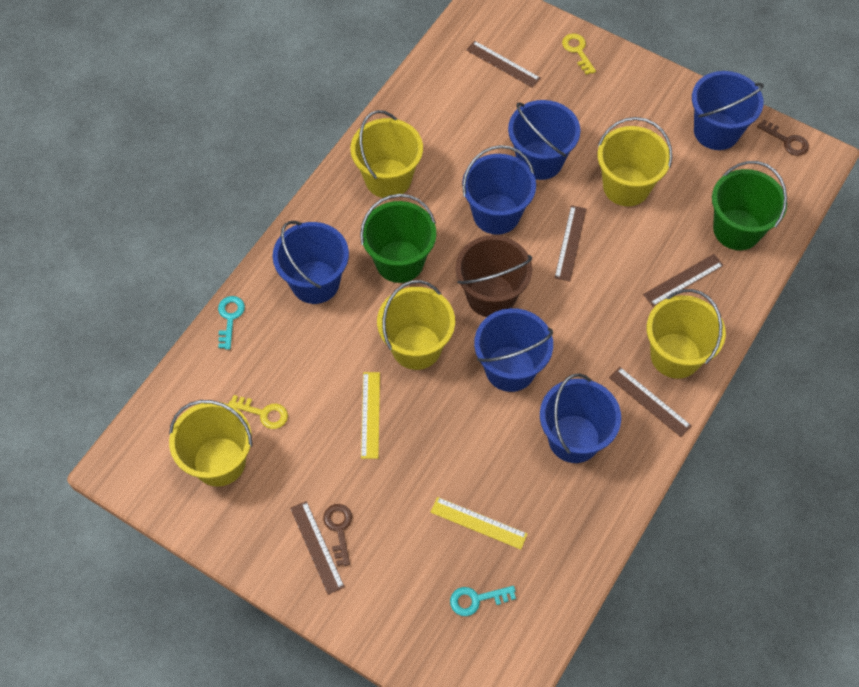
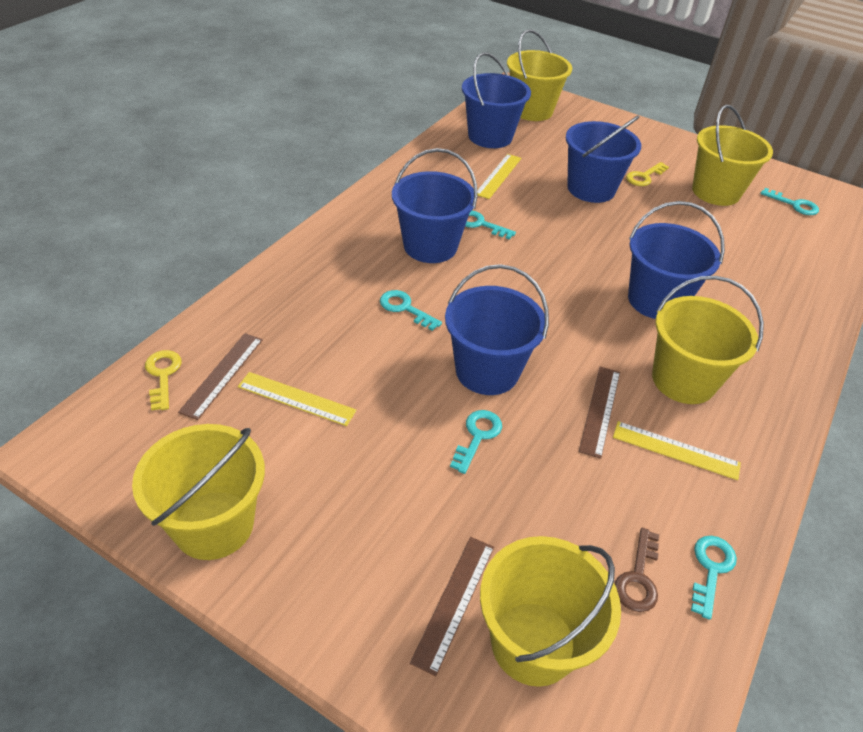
blue bucket: [273,221,349,304] [462,145,536,235] [474,308,553,392] [508,100,580,180] [540,373,621,463] [692,71,764,150] = 6 -> [392,148,478,263] [445,264,549,395] [462,52,531,148] [566,115,641,203] [628,201,725,319] = 5
brown bucket: [456,235,532,317] = 1 -> none = 0
brown key: [323,504,352,566] [757,120,809,156] = 2 -> [615,528,659,612] = 1
brown ruler: [290,501,345,595] [466,41,541,88] [554,205,586,281] [609,367,692,437] [643,254,724,306] = 5 -> [178,333,263,420] [410,537,494,676] [579,367,620,459] = 3
green bucket: [360,194,436,283] [712,161,787,250] = 2 -> none = 0
turquoise key: [218,296,245,350] [450,586,516,616] = 2 -> [380,290,442,331] [450,410,502,474] [465,211,516,240] [691,536,737,620] [760,188,819,215] = 5
yellow ruler: [361,372,380,459] [430,497,527,550] = 2 -> [238,372,357,426] [477,154,521,199] [613,421,741,480] = 3

